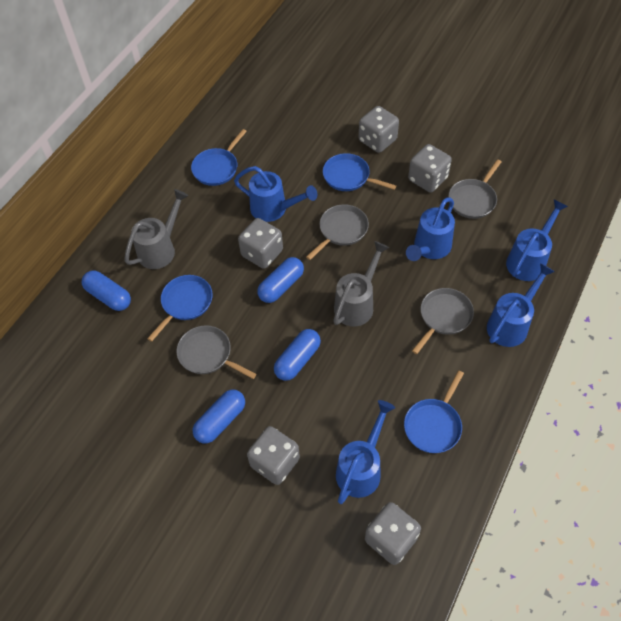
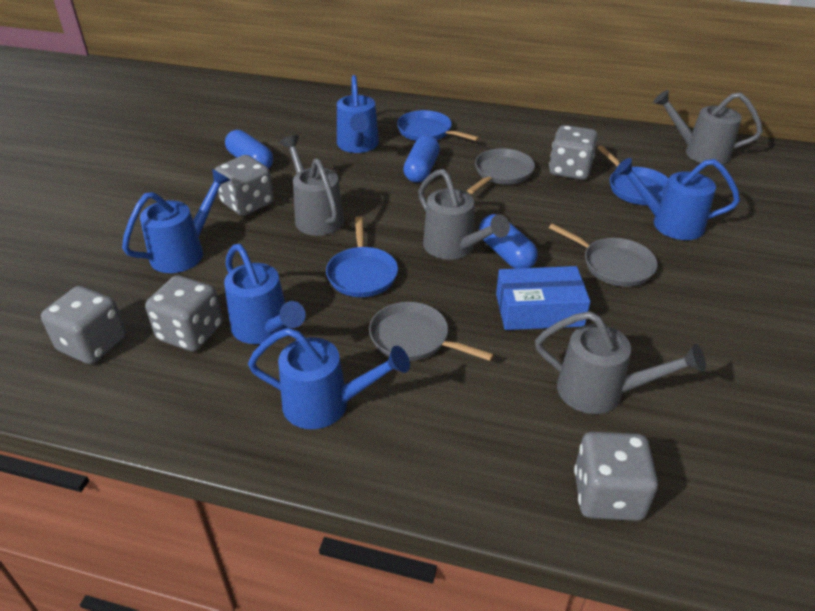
blue box: none = 0 -> [496,266,590,330] = 1
blue capsule: [82,271,131,311] [193,390,245,444] [257,257,304,303] [274,329,321,381] = 4 -> [225,130,273,169] [403,135,440,183] [479,214,538,269] = 3
blue pan: [147,275,213,342] [191,129,247,186] [323,153,396,191] [404,370,464,453] = 4 -> [326,216,398,297] [397,110,479,141] [597,146,669,205] = 3
grey pan: [176,325,257,379] [306,204,369,260] [412,288,474,354] [448,159,502,219] = 4 -> [369,302,494,361] [467,148,535,194] [549,223,658,287] = 3
grey watering can: [124,189,189,269] [333,241,389,326] = 2 -> [280,135,344,236] [418,169,510,260] [535,311,706,414] [653,90,763,165] = 4

